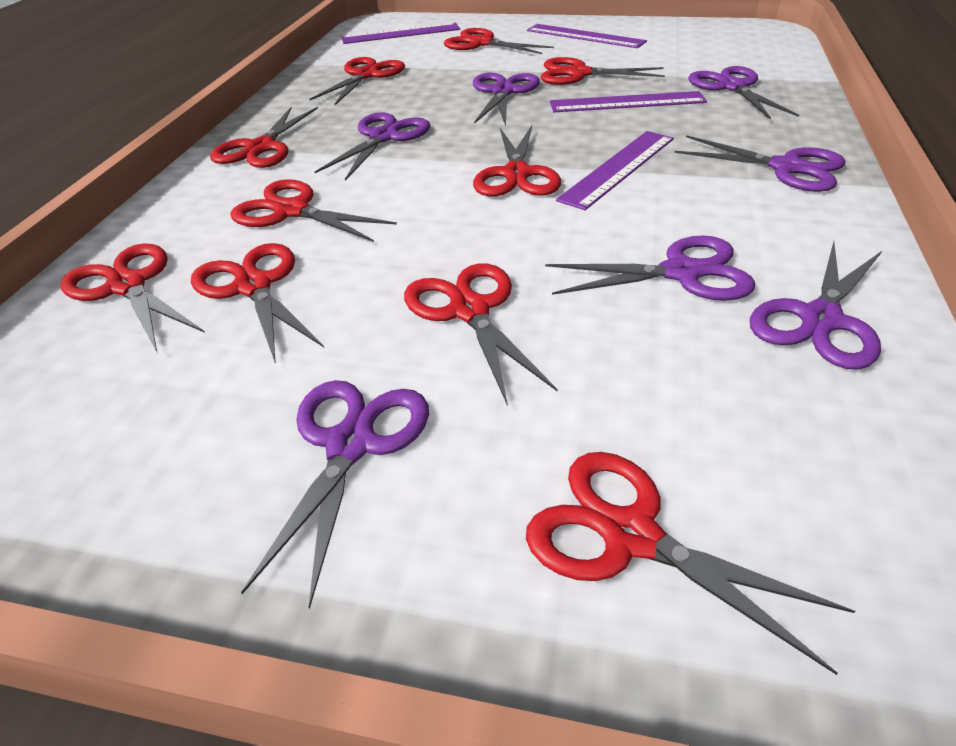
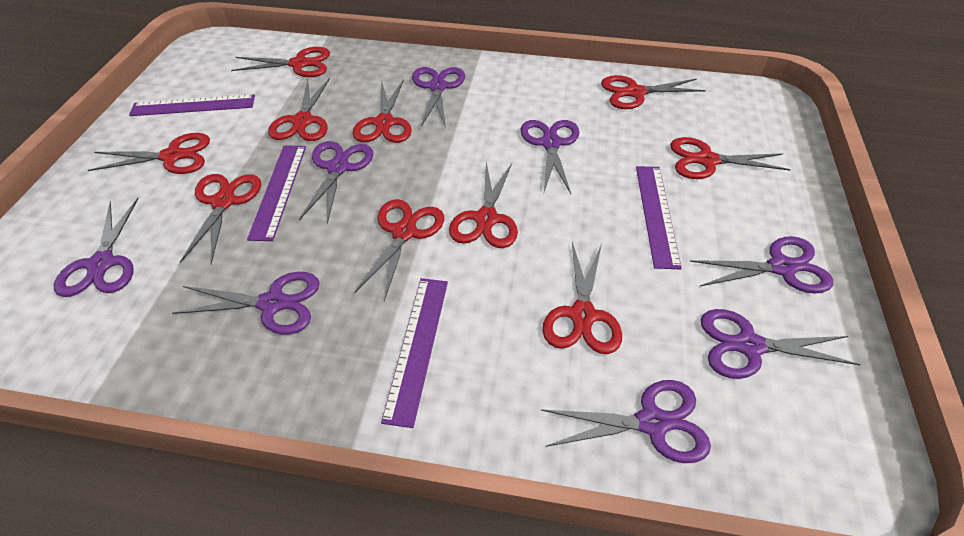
purple scissors: [241,380,429,609] [315,112,431,181] [473,73,540,126] [545,235,755,301] [674,135,846,192] [688,66,799,120] [750,242,883,370] = 7 -> [54,198,139,297] [172,272,320,335] [299,141,373,224] [412,67,465,128] [521,120,580,194] [541,380,711,463] [690,236,833,293] [700,309,861,379] = 8

